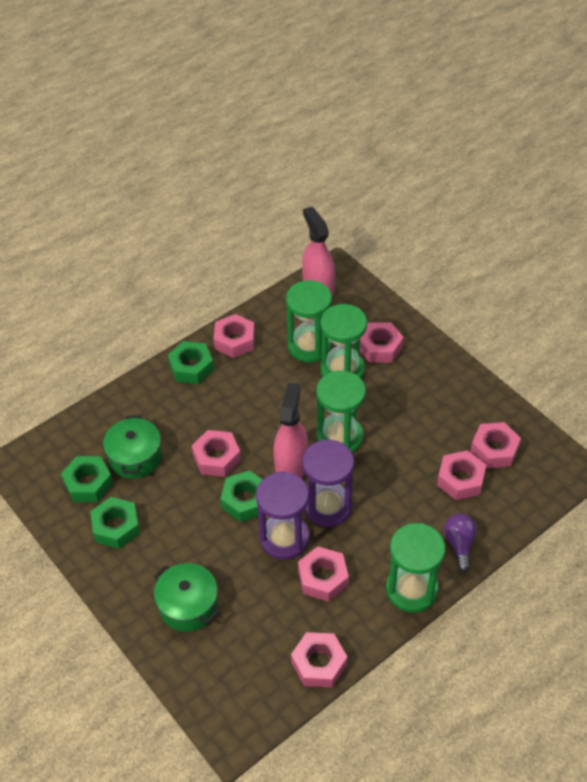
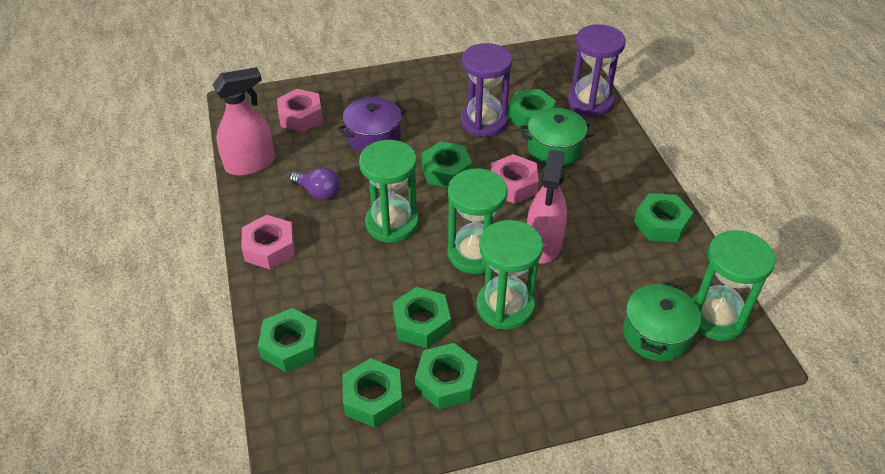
green nut: [61,456,113,502] [90,497,140,549] [168,341,214,384] [221,470,263,522] = 4 -> [258,308,320,372] [342,358,403,428] [393,287,451,348] [415,343,478,409] [422,141,472,188] [508,89,556,131] [634,193,693,243] = 7
pink nut: [192,430,241,477] [213,314,255,358] [291,632,347,687] [298,546,349,602] [360,322,404,363] [437,450,486,500] [470,422,521,469] = 7 -> [241,215,295,269] [277,89,323,132] [491,154,539,204] = 3
purple pot: none = 0 -> [337,97,407,153] = 1

